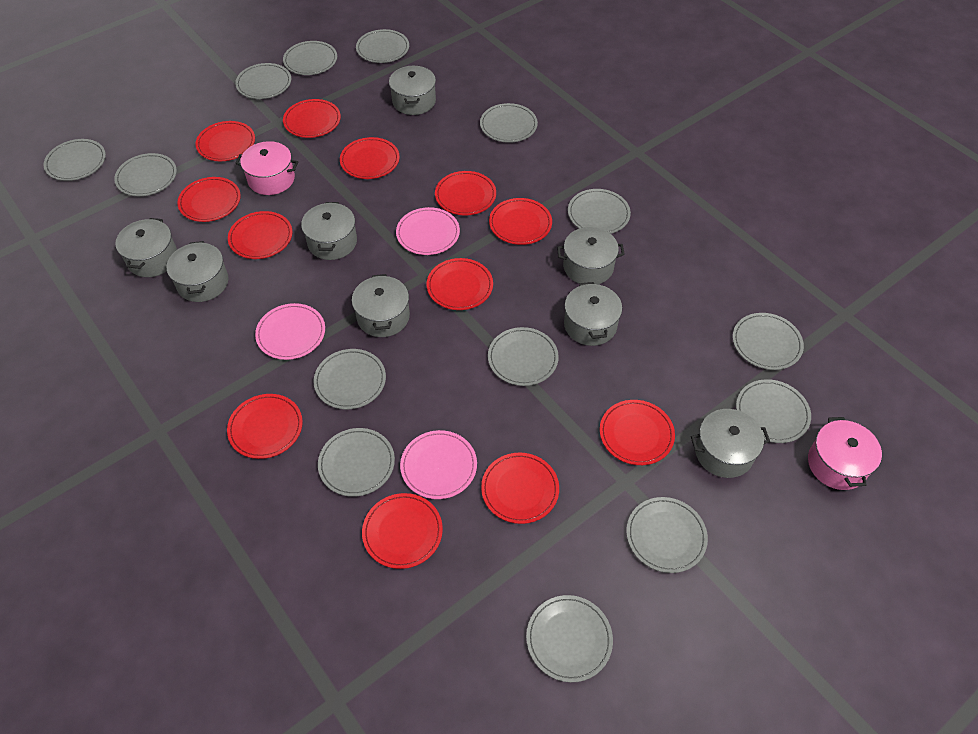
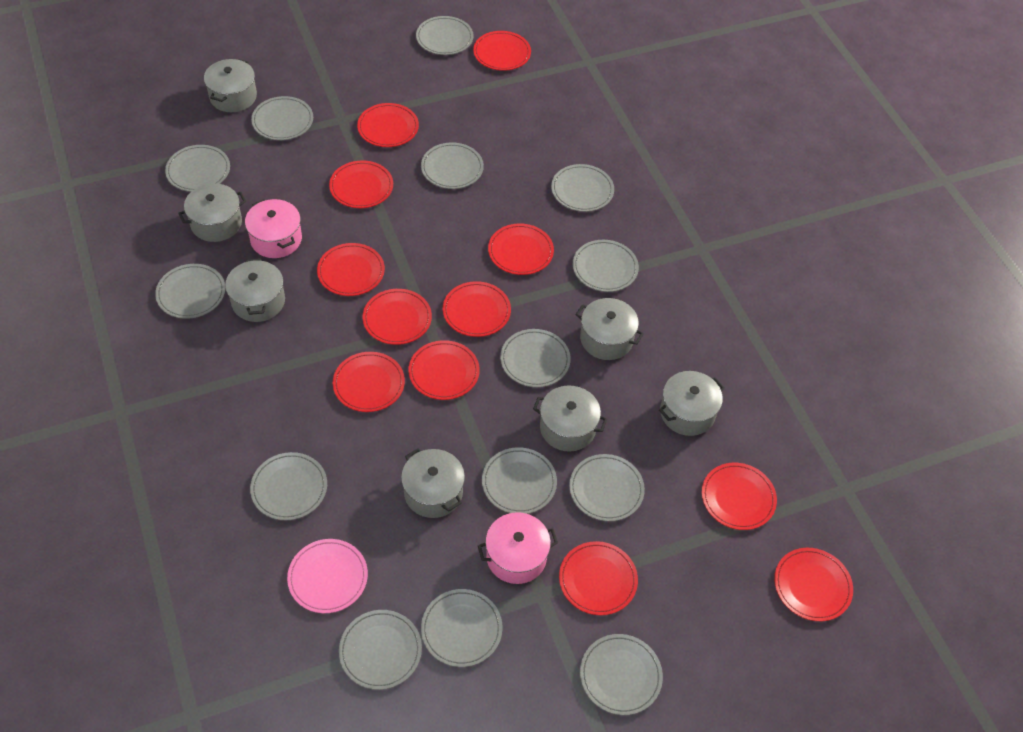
grey pot: [115,218,177,277] [166,241,228,302] [301,202,357,260] [352,274,410,337] [389,66,436,115] [557,227,625,284] [564,282,622,346] [691,409,770,478] = 8 -> [178,183,246,242] [204,59,257,112] [225,258,285,322] [401,448,465,518] [533,386,607,452] [575,298,644,360] [659,371,724,436] = 7
pink plate: [255,303,325,360] [396,207,460,255] [400,430,477,499] = 3 -> [287,539,368,613] = 1

